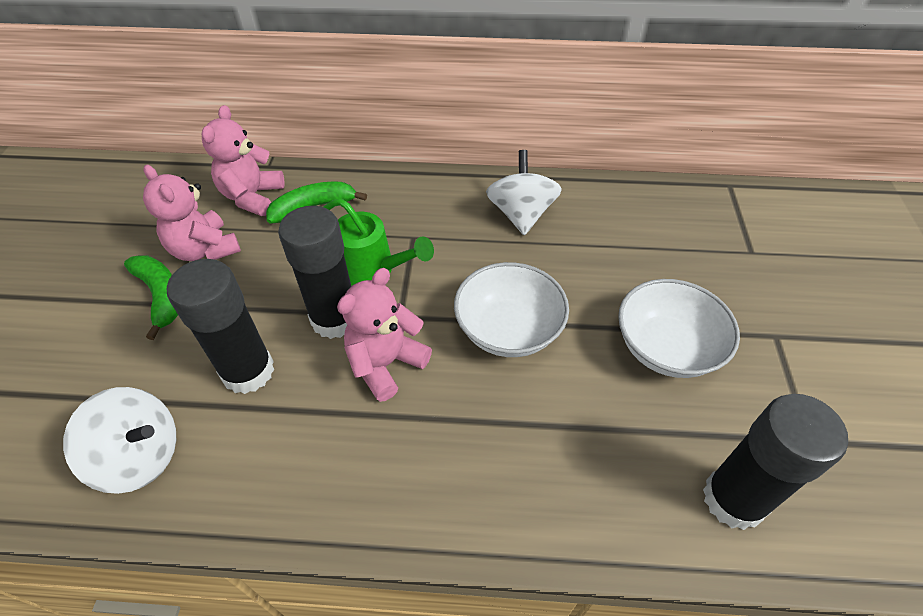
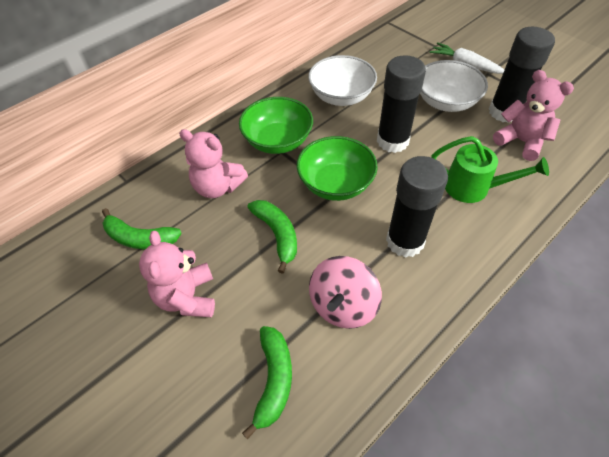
green banana: [124,255,178,340] [266,182,367,224] = 2 -> [102,208,182,249] [242,326,292,439] [247,200,297,274] = 3
green bowl: none = 0 -> [239,97,313,154] [297,136,378,201] = 2
pink spinning top: none = 0 -> [309,256,382,329] = 1
white carrot: none = 0 -> [430,42,504,74] = 1
white spinning top: [63,387,176,494] [486,150,562,235] = 2 -> none = 0

